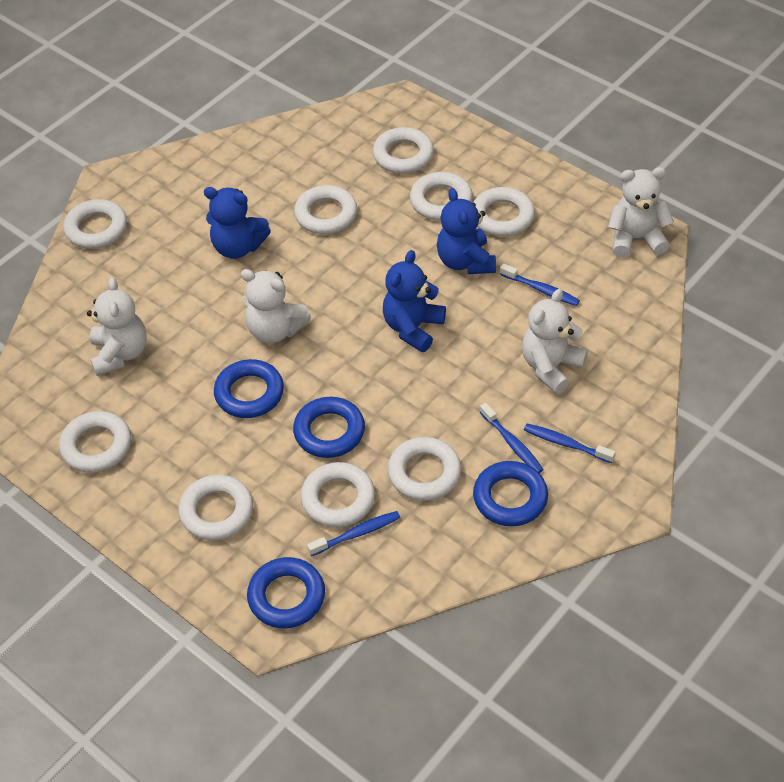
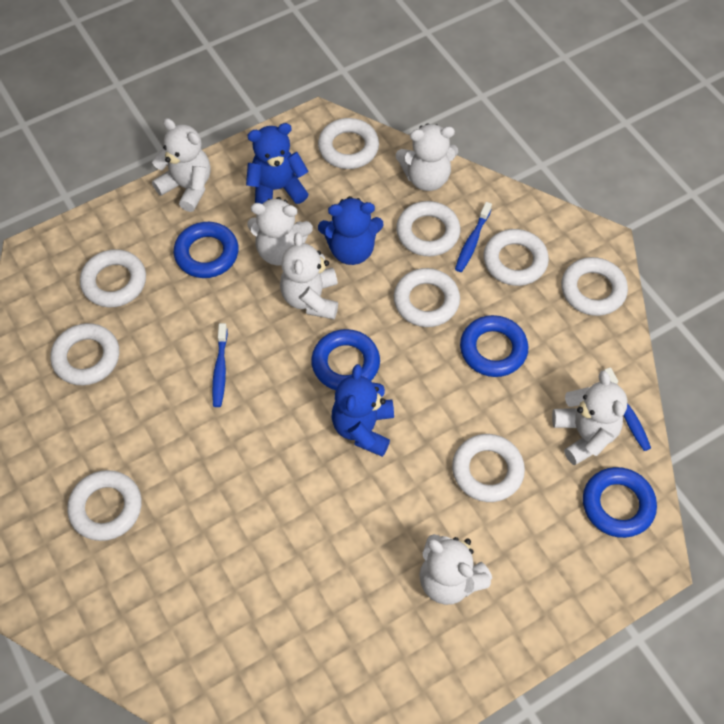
blue toothbrush: [307,511,400,556] [480,403,544,473] [500,263,580,306] [524,424,615,463] = 4 -> [212,323,228,407] [455,202,492,272] [604,367,651,451] = 3
white teddy bear: [87,277,147,376] [241,269,311,343] [522,289,588,394] [608,167,674,258] = 4 -> [152,118,211,212] [247,197,313,266] [280,232,338,319] [396,123,458,191] [419,534,492,605] [552,370,627,465] = 6

